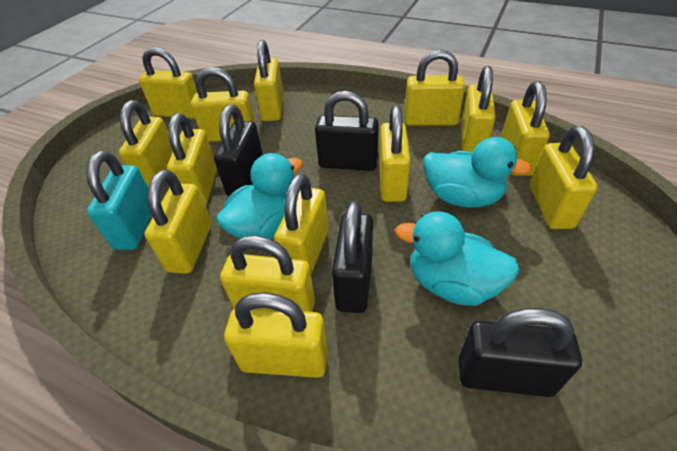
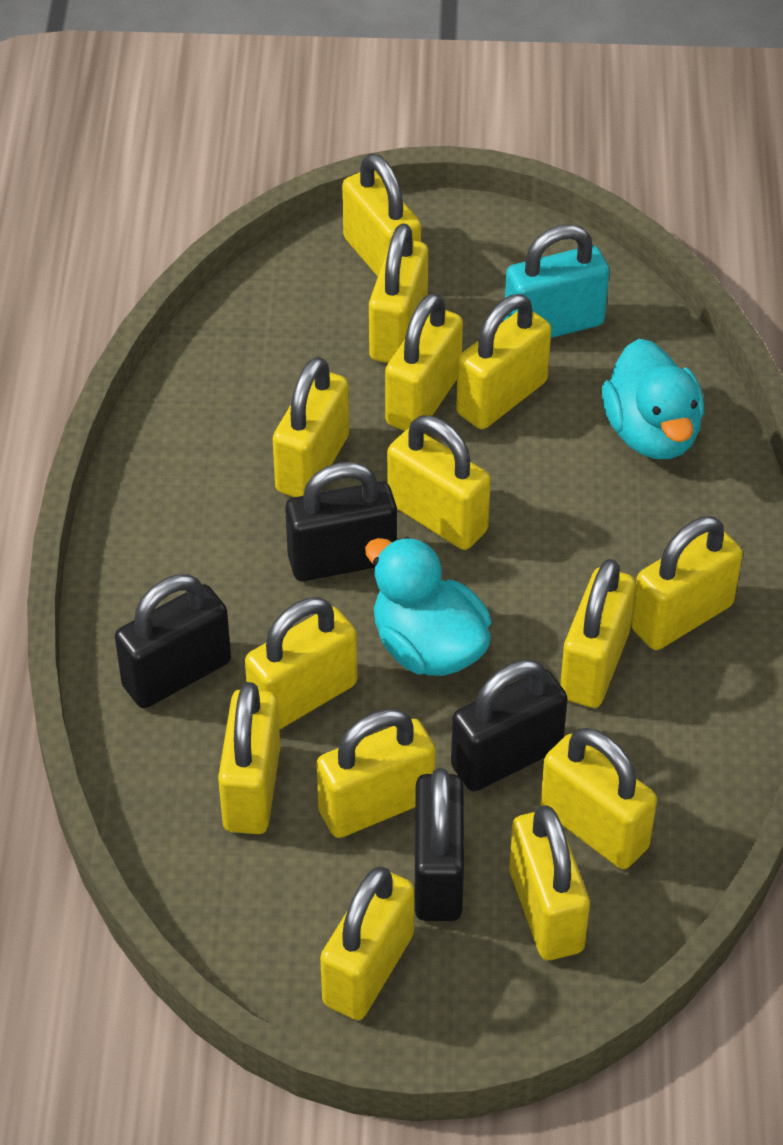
turquoise duck: [216,153,303,239] [395,211,520,306] [423,137,533,208] = 3 -> [365,537,491,676] [602,339,704,459] = 2

